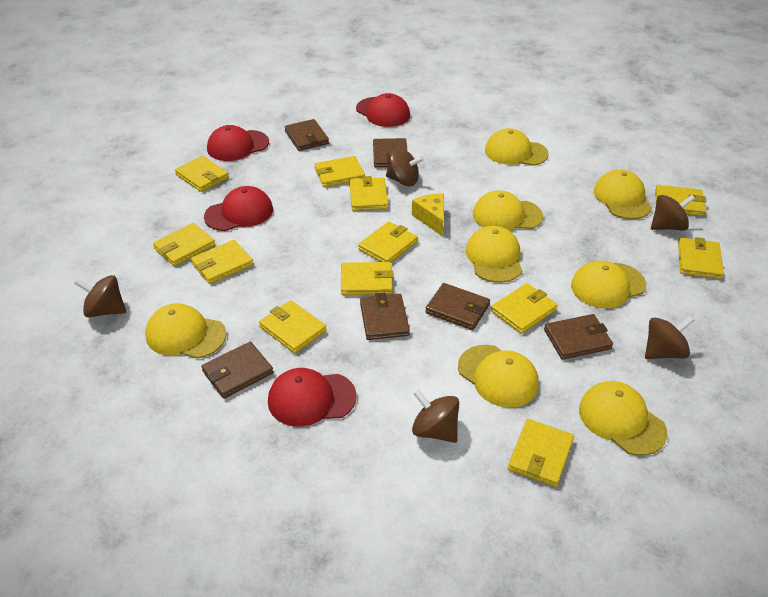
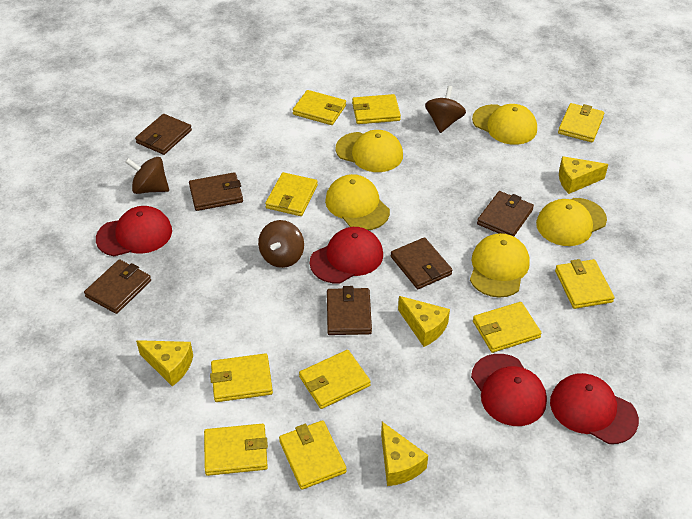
brown spinning top: [74,275,126,318] [386,148,424,186] [412,389,459,443] [645,316,694,359] [651,195,695,230] = 5 -> [125,157,169,194] [258,220,304,268] [425,86,466,133] = 3
yellow cap: [145,303,226,359] [458,345,539,408] [466,226,522,283] [473,190,543,231] [485,128,548,166] [571,260,646,308] [579,381,667,456] [594,170,652,219] = 8 -> [325,174,390,230] [336,130,403,172] [470,233,530,298] [472,104,537,145] [536,198,607,246] = 5
yellow cheese: [412,193,444,236] = 1 -> [136,340,193,386] [381,422,428,486] [398,296,450,347] [559,156,609,194] = 4
yellow wallet: [153,223,215,266] [175,156,229,192] [191,240,253,284] [259,300,327,353] [314,156,365,187] [341,262,394,295] [349,176,388,211] [358,221,418,263] [491,283,558,334] [508,419,574,487] [655,185,706,216] [678,237,724,279] = 12 -> [204,424,268,476] [210,353,273,402] [265,172,318,216] [279,420,347,490] [293,90,346,125] [299,350,371,409] [352,94,401,124] [473,302,541,353] [555,259,614,309] [558,103,604,142] = 10

